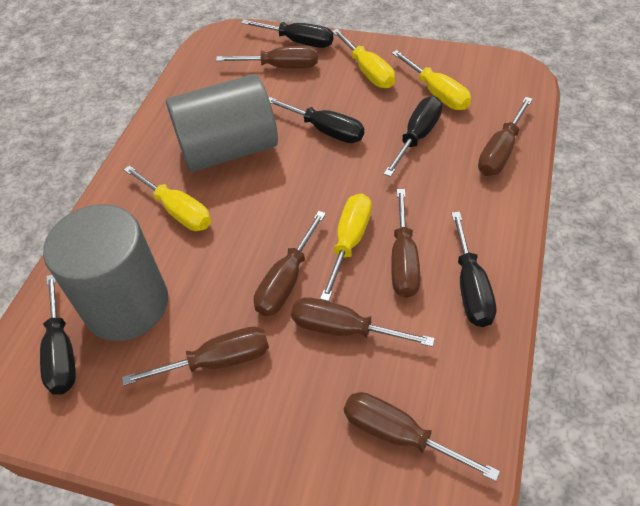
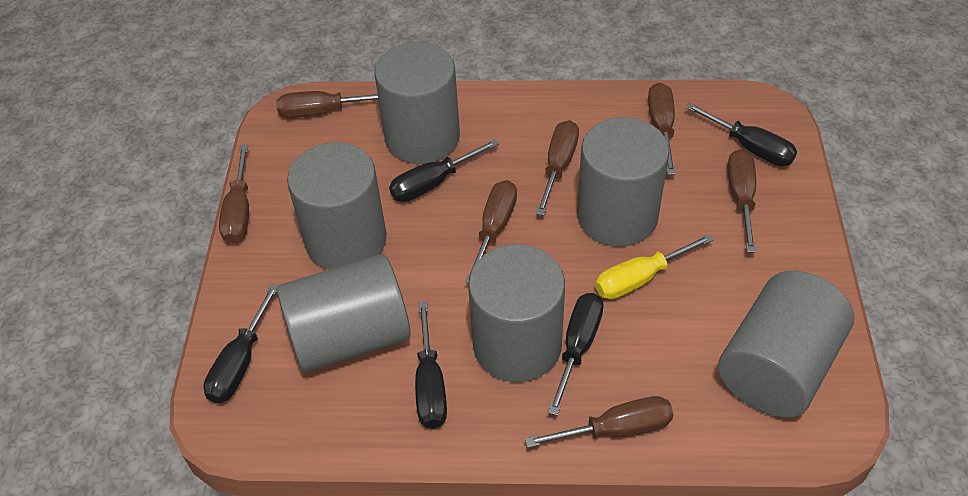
grey cylinder: [43,204,168,341] [166,74,278,172] = 2 -> [276,254,411,372] [287,142,387,270] [374,42,460,164] [468,244,565,382] [577,117,669,246] [718,271,854,418] = 6
yellow screwdriver: [124,165,211,231] [320,194,372,301] [332,29,395,88] [392,50,471,110] = 4 -> [595,234,714,299] = 1

